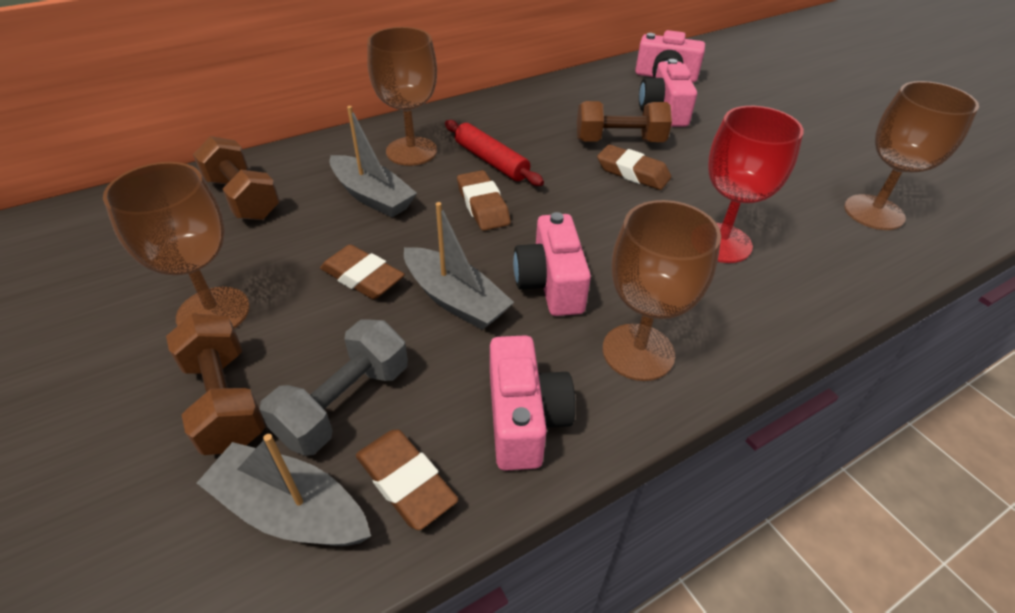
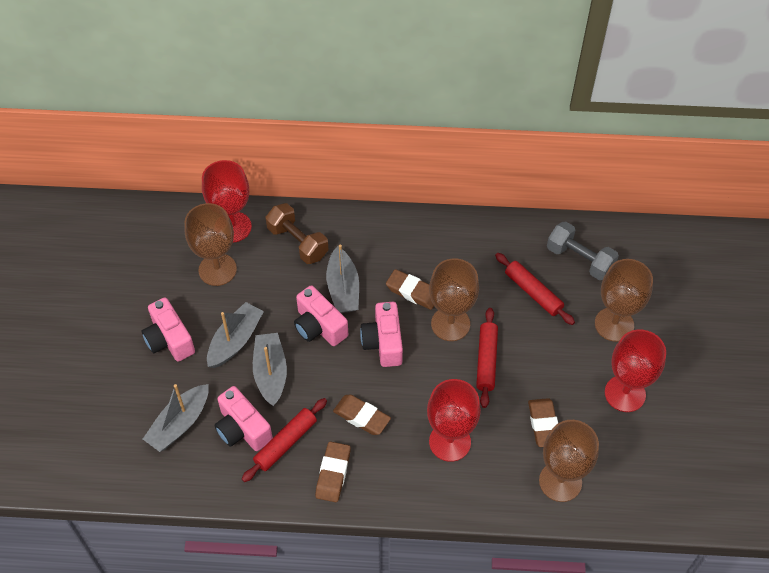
brown dumbbell: [166,314,265,455] [193,136,280,220] [577,101,672,142] = 3 -> [266,203,329,264] = 1
grey boat: [197,434,371,546] [330,106,417,217] [404,202,514,330] = 3 -> [143,384,209,452] [207,302,264,368] [253,333,287,406] [326,245,359,313] = 4
red goblet: [708,106,804,263] = 1 -> [202,160,252,242] [427,379,481,462] [605,329,666,412] = 3
red rolling pin: [445,120,544,186] = 1 -> [242,398,327,482] [476,308,498,408] [495,253,575,325] = 3

